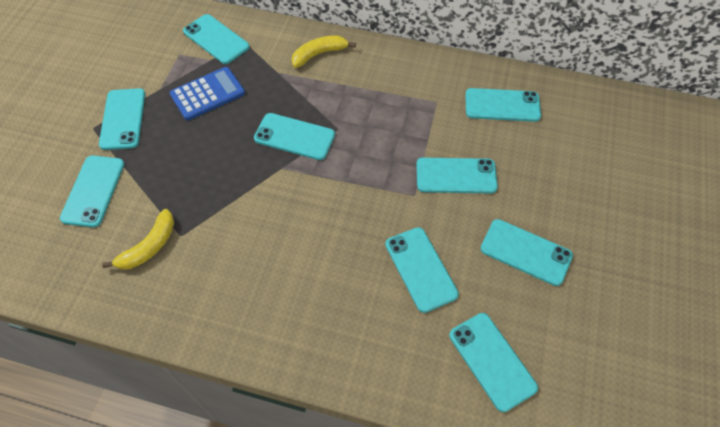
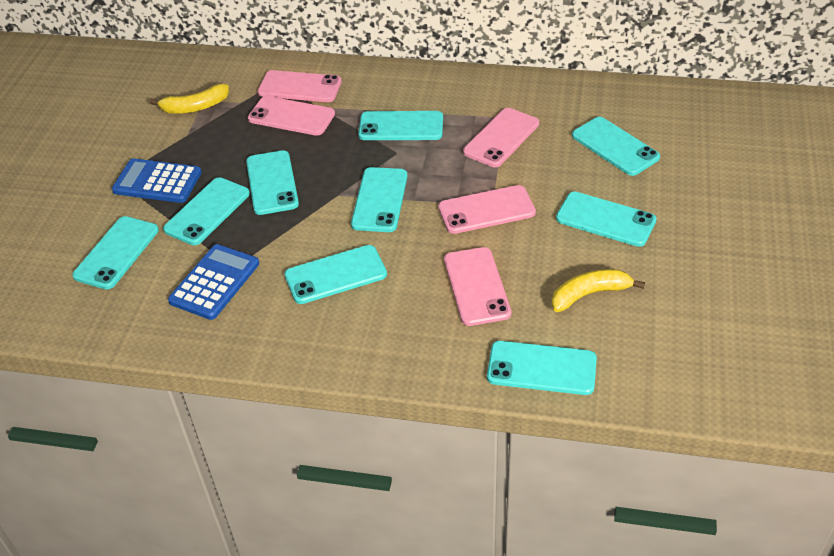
blue calculator: [170,67,245,120] = 1 -> [112,158,202,203] [168,244,259,320] = 2
pink phone: none = 0 -> [248,96,335,136] [258,70,342,102] [438,185,536,234] [444,247,511,326] [463,108,539,167] = 5

